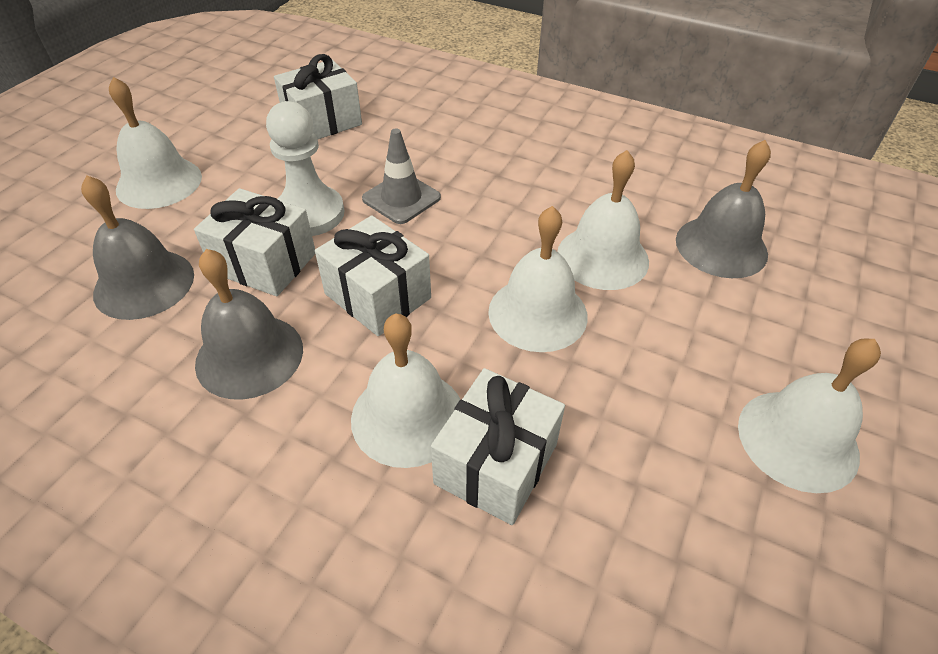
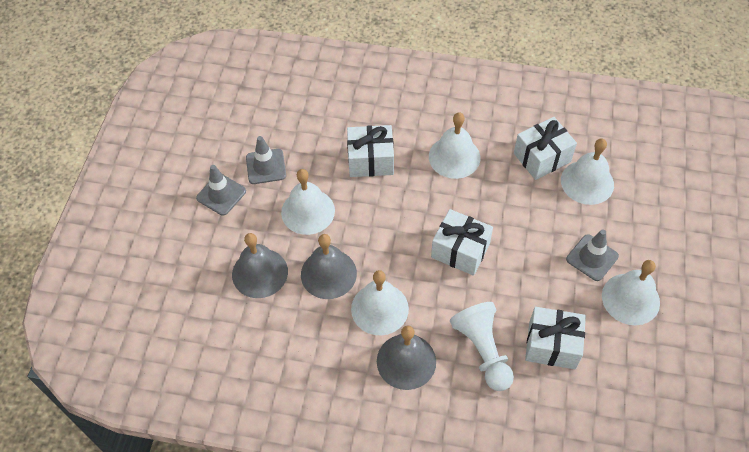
grey traffic cone: [362,129,441,224] = 1 -> [196,165,246,216] [246,136,286,184] [566,229,619,281] = 3

